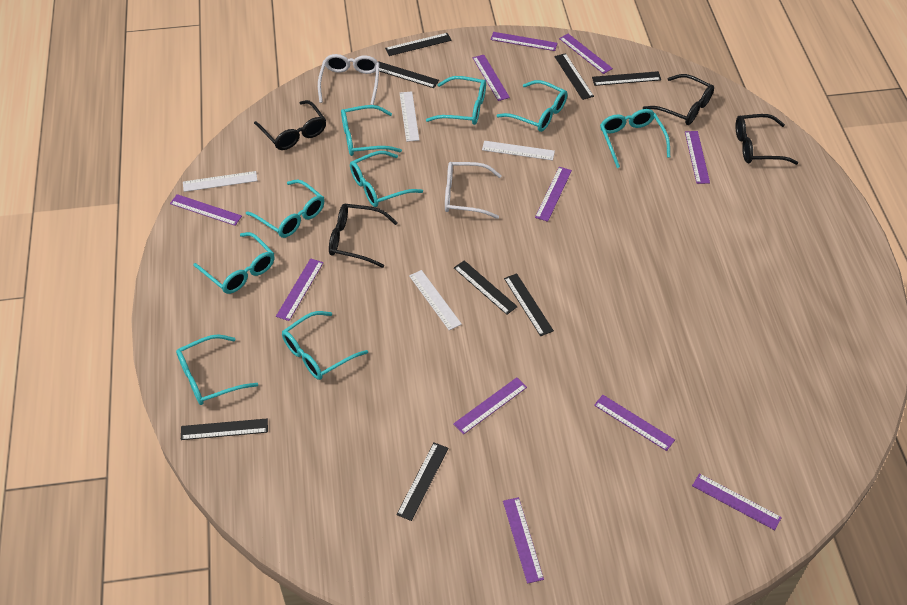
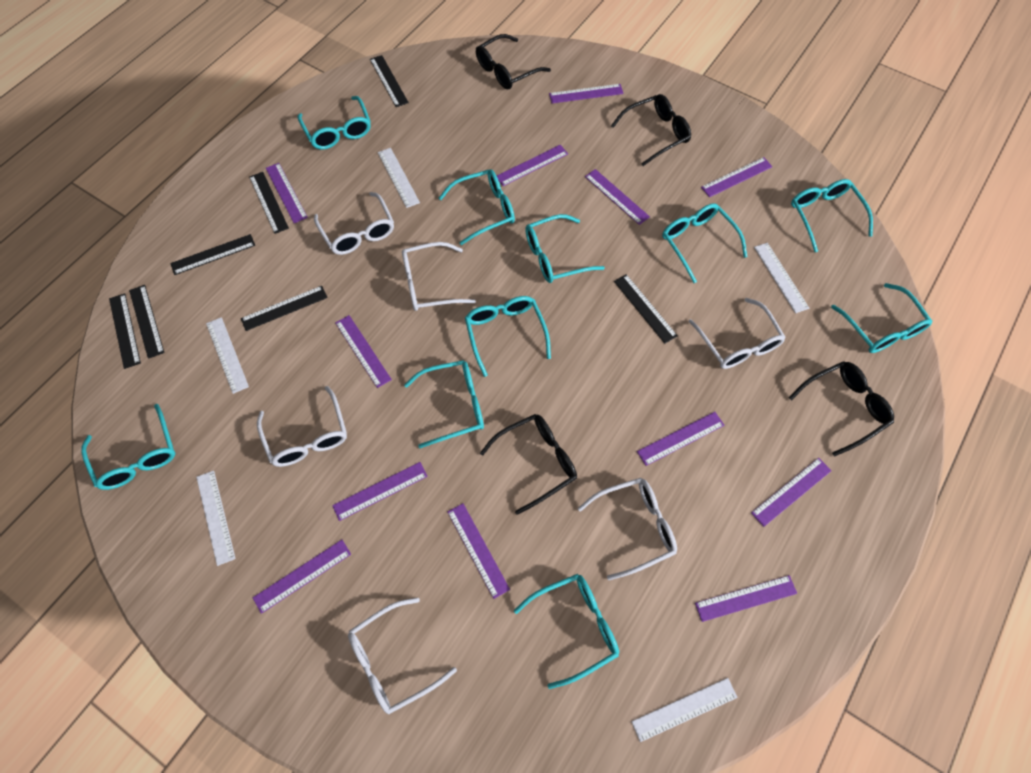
black ruler: [181,418,268,440] [378,61,439,88] [385,33,452,56] [397,442,448,521] [454,260,518,315] [504,273,554,336] [554,53,594,100] [592,71,661,86] = 8 -> [109,293,141,369] [129,285,164,359] [170,234,255,275] [241,286,328,331] [249,172,289,234] [370,55,409,107] [614,274,678,344] = 7
purple ruler: [170,194,242,226] [276,258,323,321] [453,377,527,435] [473,55,510,101] [490,32,558,51] [503,497,544,584] [535,167,572,222] [559,34,613,74] [594,395,675,451] [685,131,710,184] [692,473,782,530] = 11 -> [253,540,351,614] [266,163,308,223] [332,462,428,521] [335,315,392,388] [448,503,510,599] [497,145,568,186] [549,84,624,103] [585,169,650,225] [637,412,724,466] [695,575,797,622] [701,157,773,197] [751,458,832,527] = 12
turquoise glasses: [176,335,258,405] [193,232,275,294] [246,179,324,238] [282,311,368,380] [341,105,402,156] [350,151,423,207] [426,76,486,125] [496,80,568,132] [600,109,670,168] = 9 -> [81,404,175,490] [297,96,371,149] [404,360,484,448] [439,169,515,245] [465,296,551,377] [514,574,619,689] [525,214,605,283] [662,203,747,283] [791,179,873,252] [831,283,932,353] = 10
white glasses: [318,54,380,105] [445,162,502,219] = 2 -> [257,386,347,467] [314,192,394,255] [348,598,457,714] [402,242,476,311] [578,478,677,580] [689,298,786,369] = 6
white ruler: [183,171,257,192] [400,91,419,142] [409,270,462,330] [482,141,555,161] = 4 -> [196,471,236,566] [206,317,249,394] [378,148,420,208] [631,678,738,742] [754,243,809,313] = 5

